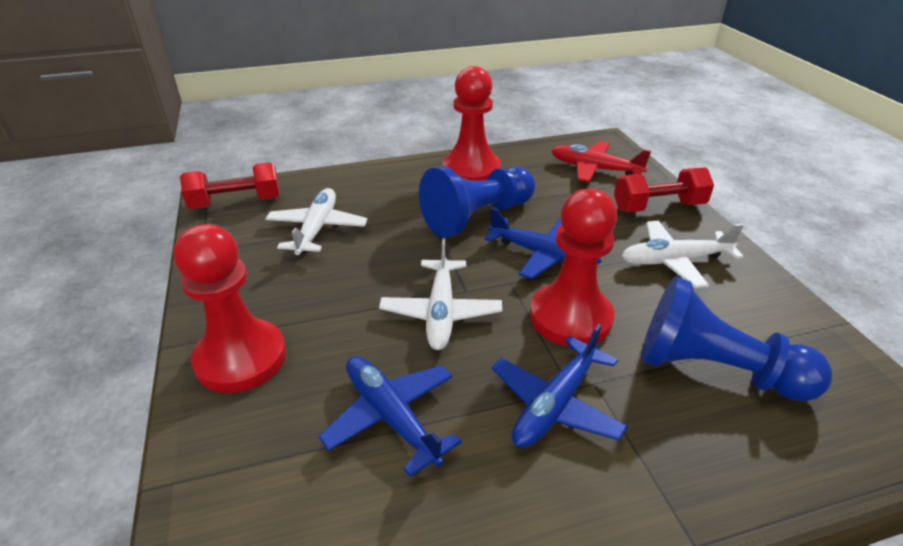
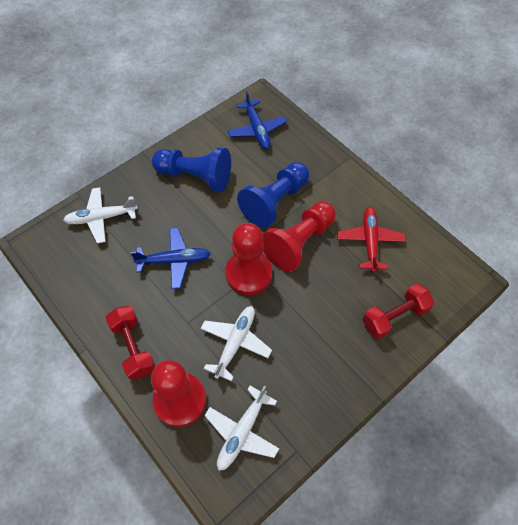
blue plane: [319,356,462,477] [484,207,602,279] [492,324,628,448] = 3 -> [131,228,211,289] [228,91,287,149] = 2

